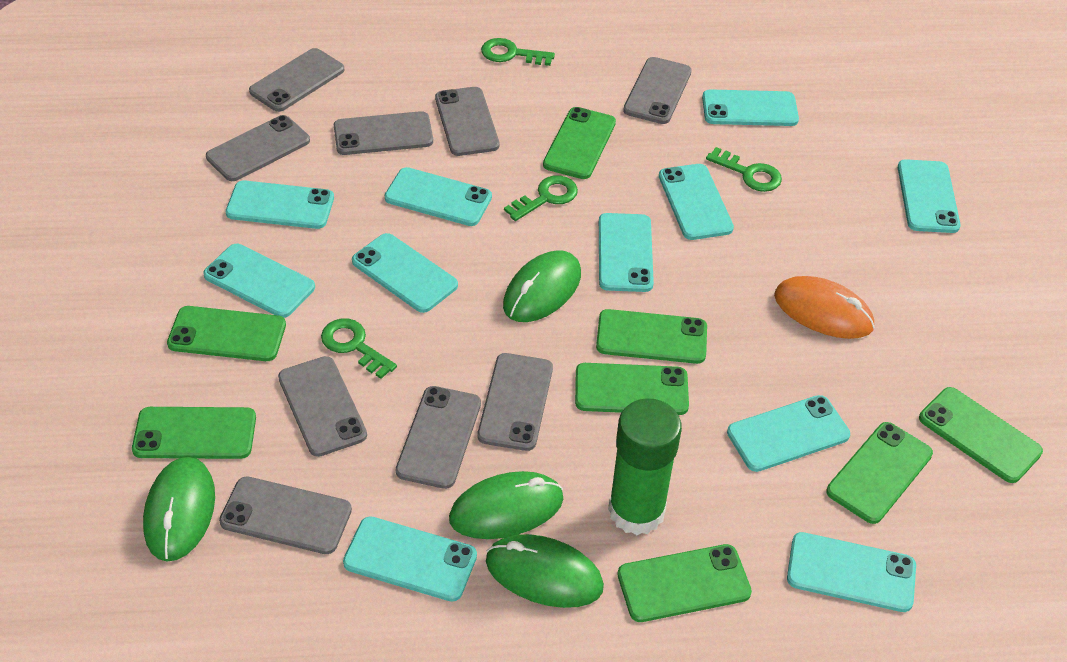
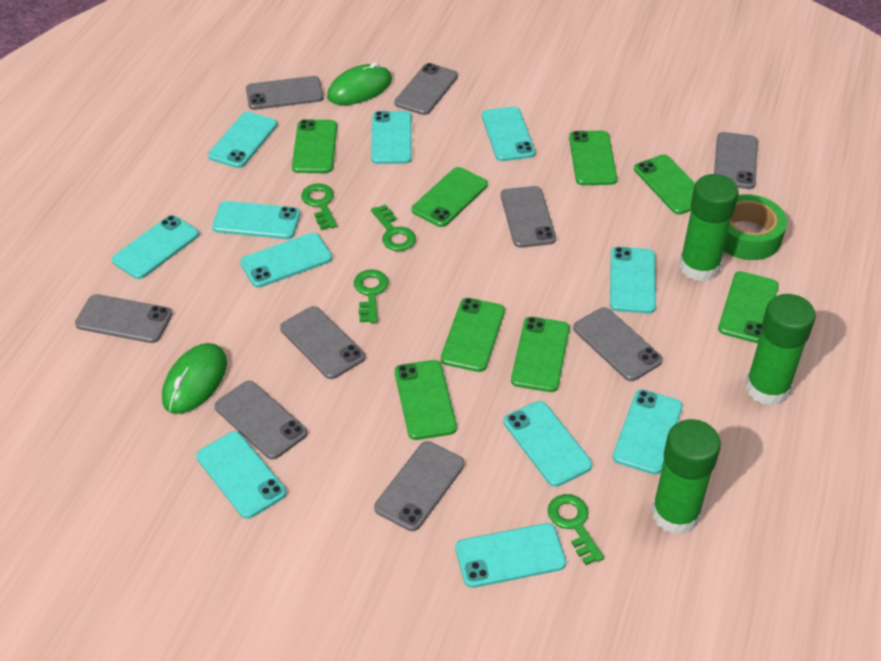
green glue stick: [608,398,682,535] = 1 -> [652,419,721,534] [679,174,739,281] [745,294,816,406] = 3
green mouse: [143,457,215,562] [449,471,563,539] [486,534,604,608] [503,250,581,322] = 4 -> [162,343,227,414] [327,62,392,105] = 2
green tape: none = 0 -> [724,194,787,260] = 1
orange mouse: [774,276,875,339] = 1 -> none = 0

